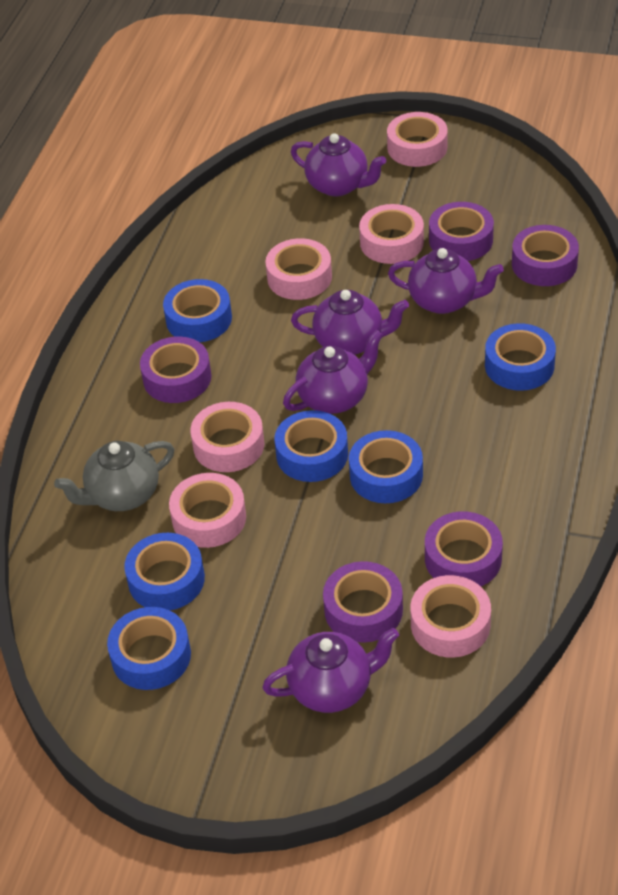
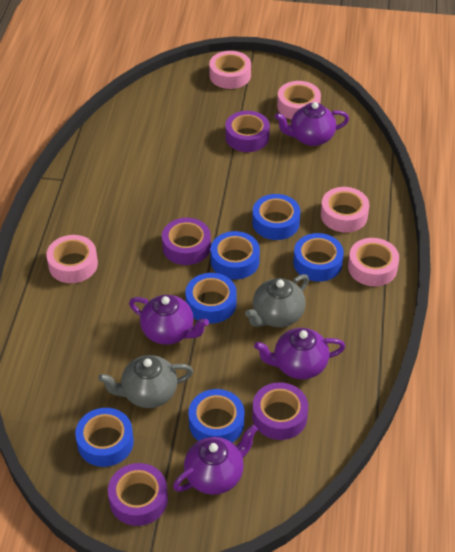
grey teapot: [54,441,174,511] = 1 -> [98,355,193,408] [245,274,309,327] = 2
pink tape: [169,473,246,548] [190,402,264,472] [266,238,332,300] [359,204,424,264] [387,112,448,167] [411,575,491,657] = 6 -> [46,235,98,283] [209,51,251,89] [277,81,321,120] [321,187,369,232] [348,238,399,286] = 5
purple tape: [140,336,211,403] [323,561,403,643] [425,511,503,586] [429,202,494,261] [512,225,579,286] = 5 -> [108,463,168,526] [162,218,211,265] [225,111,270,152] [252,382,308,440] = 4
purple teapot: [262,628,399,713] [283,330,383,414] [291,133,386,197] [291,290,409,355] [388,248,504,314] = 5 -> [129,295,209,345] [173,425,258,495] [254,328,345,379] [275,102,349,146] = 4

